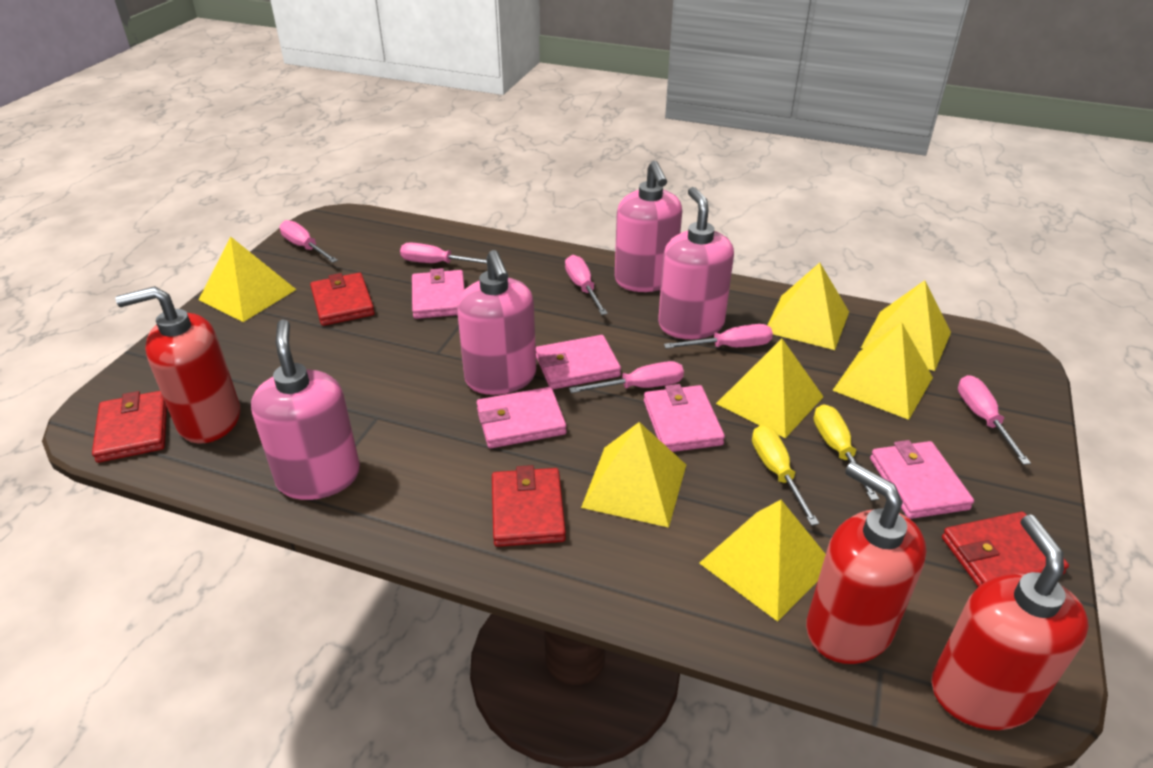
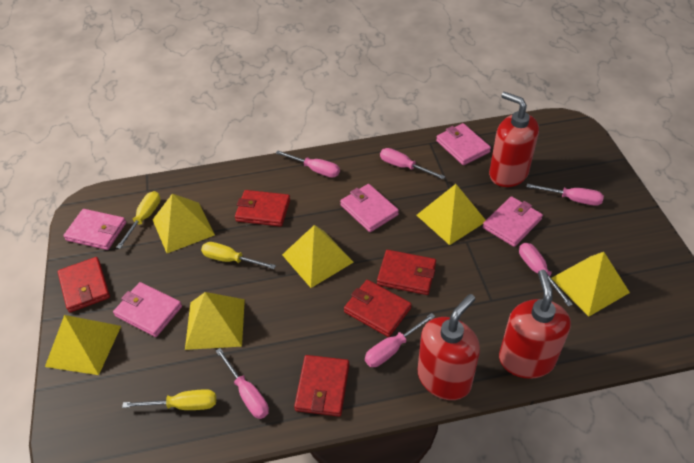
pink soap dispenser: [251,319,360,500] [457,250,536,395] [615,161,682,292] [658,187,734,339] = 4 -> none = 0
red wallet: [92,391,167,463] [310,273,375,326] [492,465,566,547] [942,512,1069,587] = 4 -> [58,257,110,312] [235,190,290,227] [294,355,349,417] [344,280,412,337] [377,250,436,295] = 5
yellow pyramid: [199,236,297,322] [581,422,686,528] [699,500,826,622] [716,338,824,438] [767,263,849,350] [832,322,933,420] [861,280,951,371] = 7 -> [45,315,121,375] [153,194,215,253] [185,292,245,350] [282,225,354,288] [417,184,486,245] [551,252,630,317] = 6
yellow screwdriver: [752,425,819,526] [813,404,879,501] = 2 -> [116,191,161,249] [122,389,216,410] [201,242,276,269] = 3

